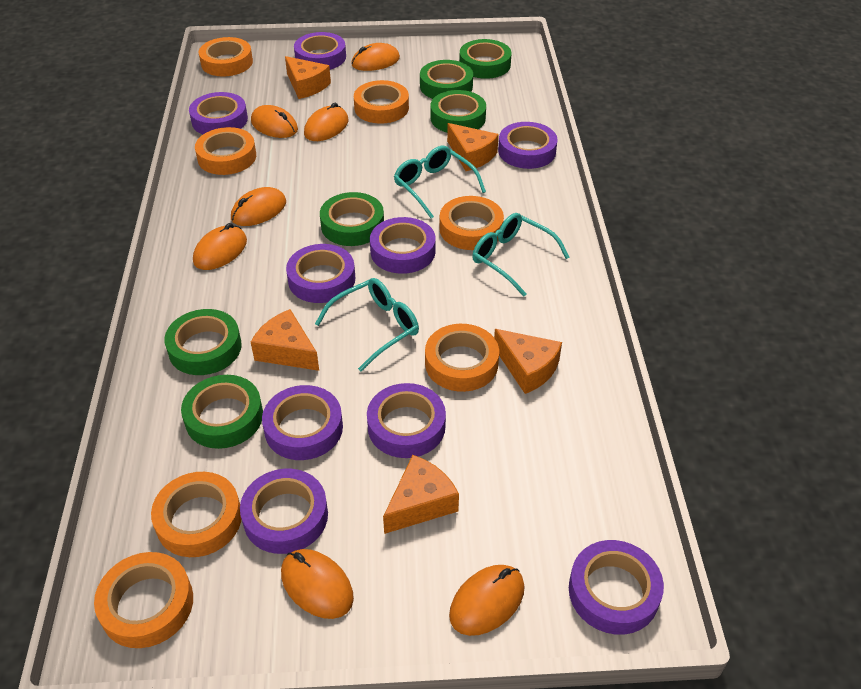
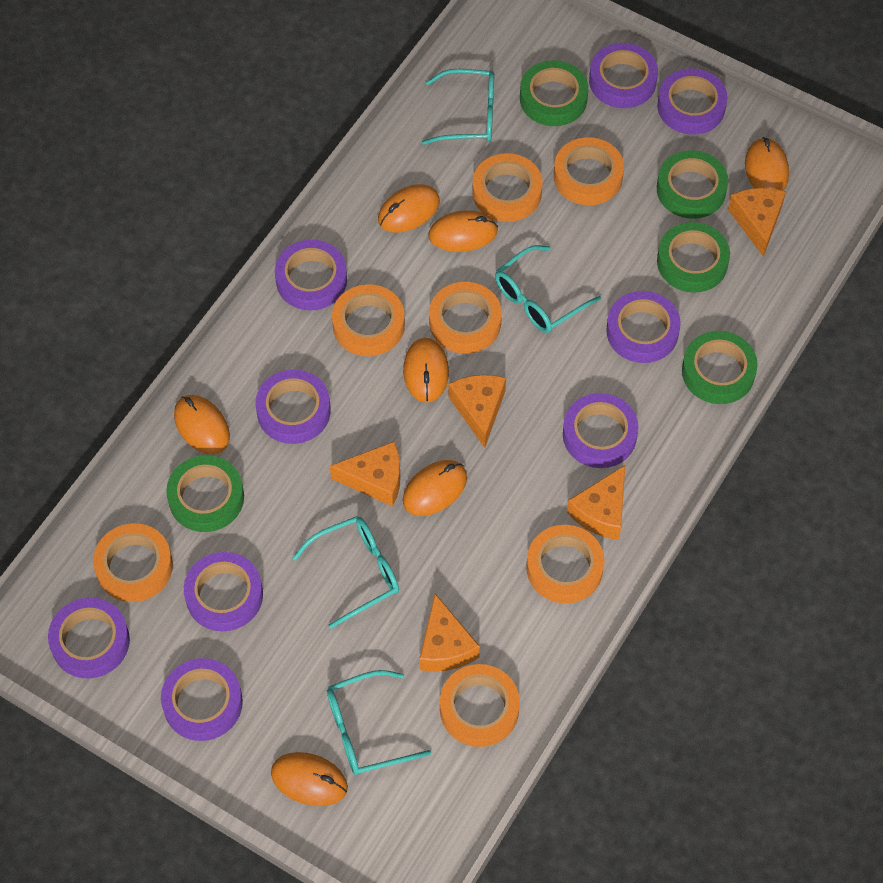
green tape: [164,309,242,375] [181,375,263,449] [320,192,384,246] [420,60,473,99] [430,90,486,133] [459,39,511,79] = 6 -> [166,455,244,532] [520,60,588,126] [657,150,728,219] [657,222,730,293] [682,331,758,404] = 5
turquoise glasses: [315,278,419,371] [394,146,486,219] [472,213,569,296] = 3 -> [293,516,399,629] [327,670,431,775] [422,69,494,145] [495,245,601,333] = 4

